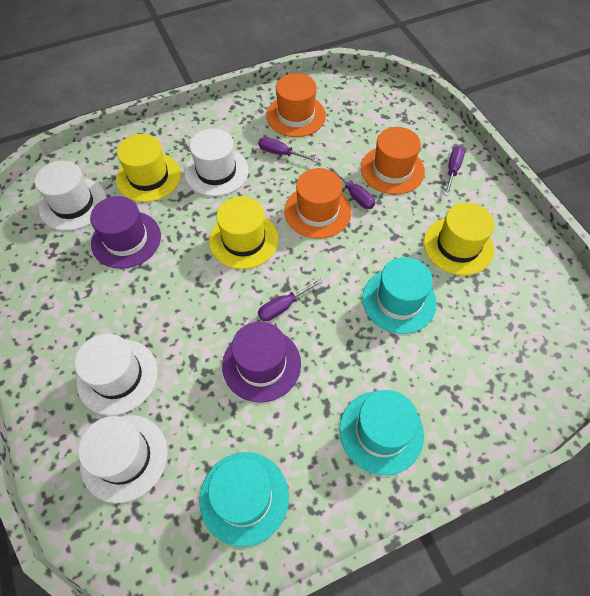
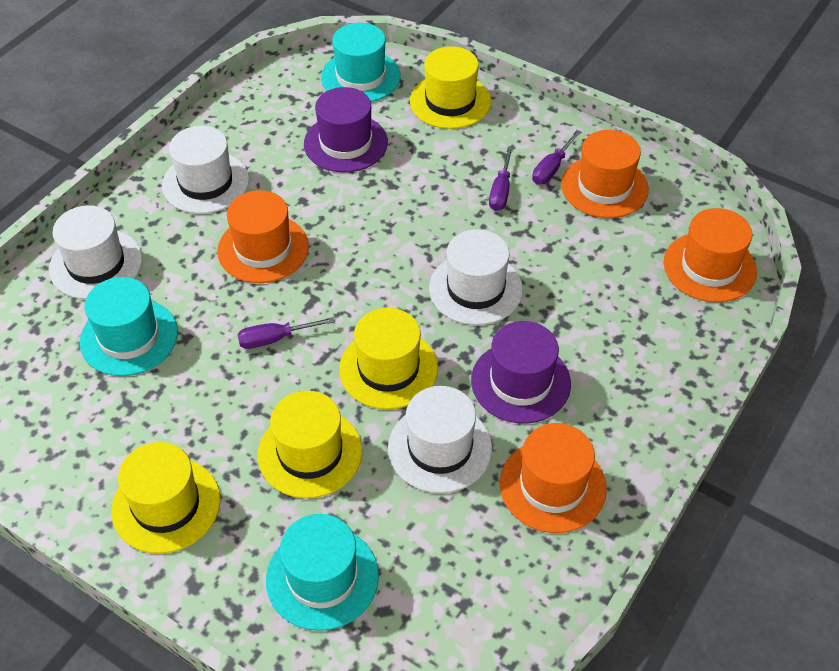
orange hat: [266,73,326,137] [284,168,351,239] [361,127,425,195] = 3 -> [217,190,309,283] [500,423,607,533] [561,130,649,218] [664,208,757,302] = 4
purple screwdriver: [258,137,318,162] [258,278,323,321] [327,165,375,209] [444,146,465,196] = 4 -> [237,317,335,349] [489,147,513,211] [532,130,581,184] = 3
yellow hat: [116,134,181,202] [209,196,279,269] [424,202,495,276] = 3 -> [111,442,220,554] [258,391,362,498] [339,308,438,409] [410,46,491,129] = 4

